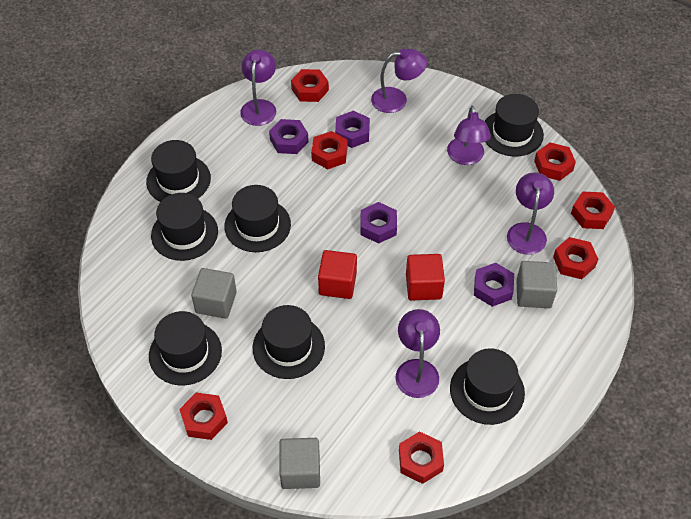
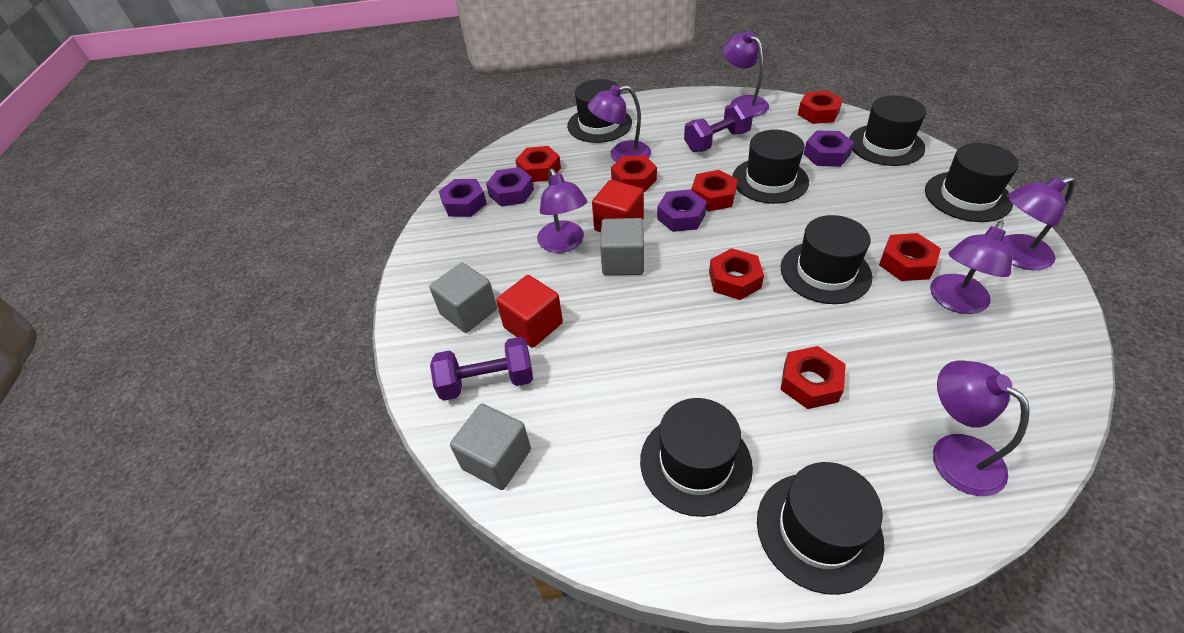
purple dumbbell: none = 0 -> [430,337,533,401] [684,101,753,152] = 2
purple lamp: [240,50,276,126] [371,49,427,113] [395,309,440,398] [447,106,491,165] [507,173,554,255] = 5 -> [537,169,587,253] [587,85,651,162] [722,31,769,117] [930,221,1012,314] [933,360,1030,496] [1003,177,1075,270] = 6

